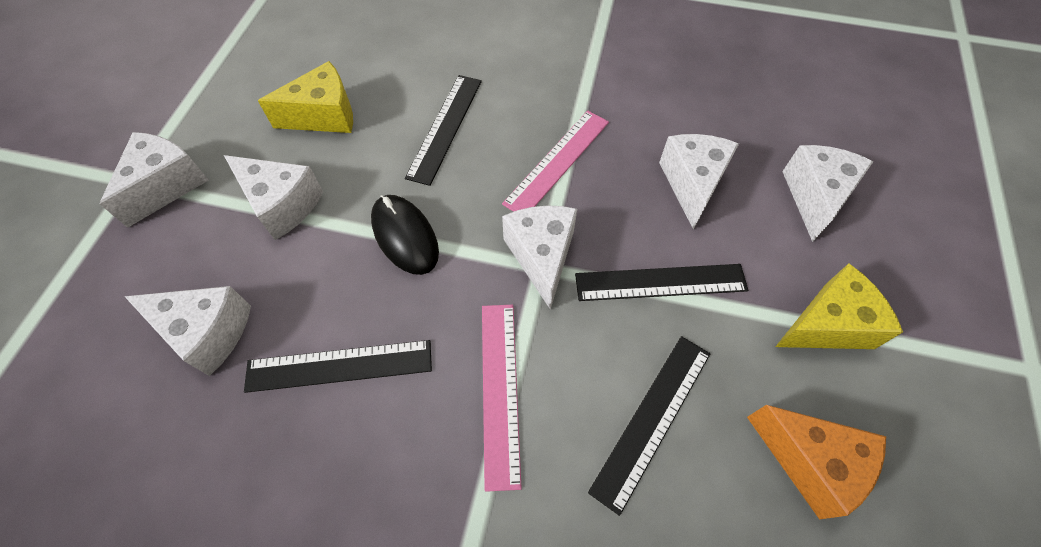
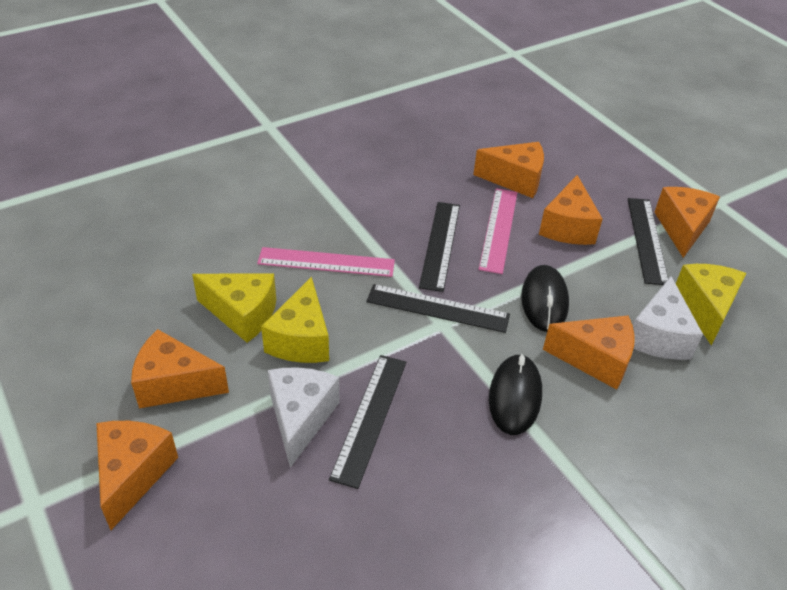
black mouse: [371,195,439,275] = 1 -> [489,354,542,435] [521,265,569,332] = 2
orange cheese: [747,405,886,520] = 1 -> [96,421,178,530] [131,329,229,408] [473,142,544,198] [539,175,603,245] [543,315,635,390] [654,187,720,258] = 6
white cheese: [100,132,209,228] [124,286,251,376] [224,155,323,240] [502,205,577,310] [659,134,739,230] [782,145,873,242] = 6 -> [268,367,339,468] [633,276,703,360] = 2
yellow cheese: [258,61,353,133] [775,263,903,349] = 2 -> [192,274,276,343] [261,277,329,363] [676,264,746,346] = 3

